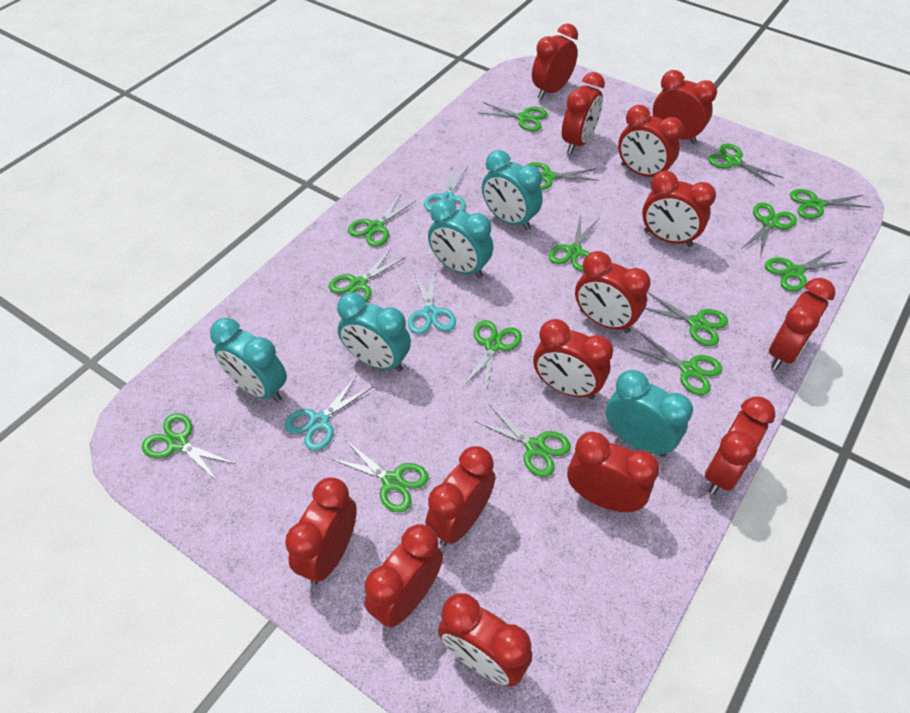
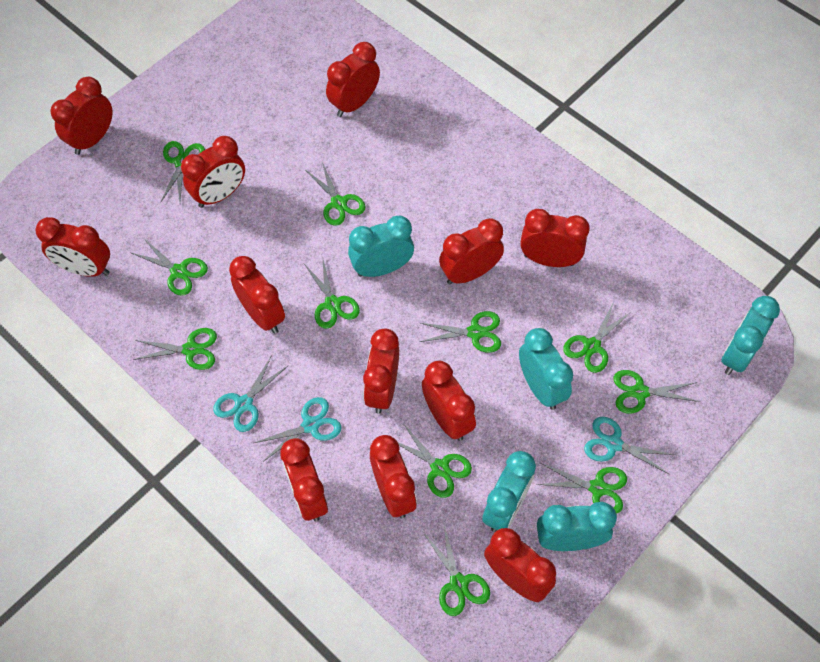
green scissors: [142,413,236,483] [329,249,404,303] [330,440,429,513] [348,194,416,247] [463,320,522,392] [475,404,571,477] [477,102,547,131] [527,162,599,190] [549,214,599,271] [629,333,722,395] [645,292,728,346] [708,143,784,186] [741,203,797,258] [765,249,846,292] [790,189,871,219] = 15 -> [132,239,208,296] [133,328,217,370] [161,141,205,202] [304,256,360,329] [306,162,366,226] [398,423,472,498] [420,311,501,353] [423,522,490,616] [537,463,627,514] [563,302,632,373] [613,370,700,414] = 11
red clock: [285,478,357,584] [365,524,443,627] [426,446,495,546] [438,593,532,686] [532,23,578,99] [533,319,613,399] [562,72,605,154] [567,432,660,512] [575,251,651,333] [618,105,684,177] [642,171,716,247] [653,70,717,144] [705,397,776,495] [769,278,835,370] = 14 -> [36,217,110,277] [51,77,113,155] [181,136,245,208] [229,256,285,334] [280,438,328,521] [326,42,380,117] [363,328,399,414] [370,435,417,518] [422,361,476,441] [439,218,504,285] [484,528,556,602] [520,209,590,267] = 12

